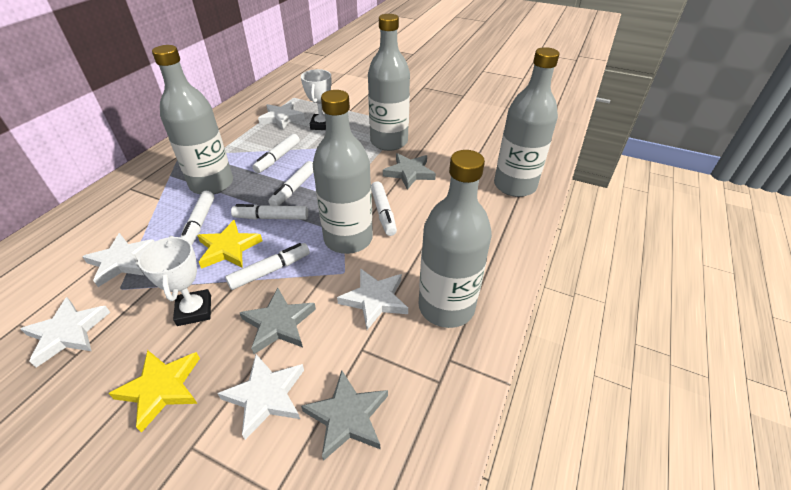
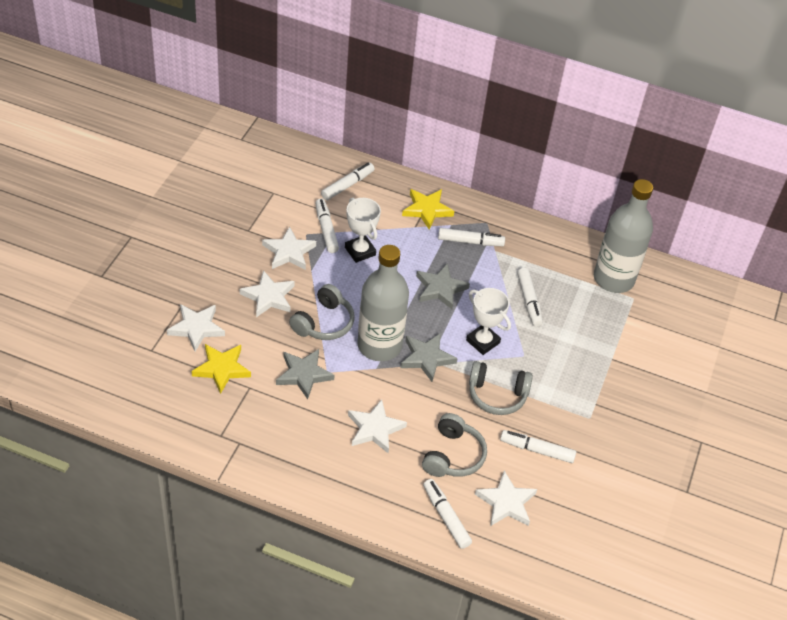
grey bottle: [152,45,233,195] [313,90,373,254] [368,14,410,151] [418,150,492,328] [494,47,560,197] = 5 -> [357,245,409,361] [594,179,653,293] = 2
grey headphones: none = 0 -> [289,284,354,340] [422,413,487,477] [469,361,533,415] = 3

